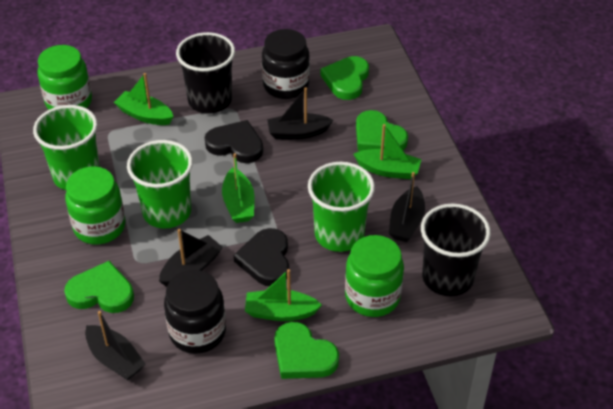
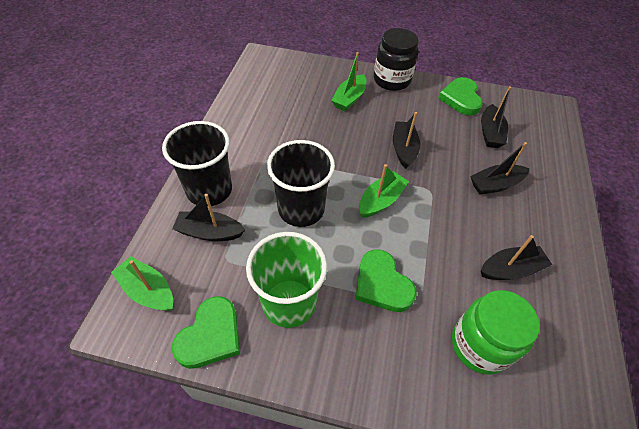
black boat: [85,311,146,380] [159,229,223,287] [267,87,333,140] [389,172,425,242] = 4 -> [172,194,245,241] [393,112,420,169] [470,142,530,195] [481,86,511,148] [481,235,552,280] = 5
black heart: [205,120,263,163] [234,228,289,286] = 2 -> none = 0
black jar: [164,270,226,354] [262,29,310,99] = 2 -> [374,28,419,91] = 1
green boat: [114,73,173,125] [222,153,255,223] [245,269,322,321] [353,124,422,179] = 4 -> [111,256,173,311] [331,52,367,111] [359,164,409,218] = 3
green cup: [33,105,100,190] [127,140,193,228] [308,162,375,252] = 3 -> [246,232,327,328] = 1
green heart: [64,261,134,313] [274,322,339,379] [320,56,369,100] [356,110,408,151] = 4 -> [172,296,240,369] [355,249,417,312] [438,77,483,116] = 3
green jar: [38,45,92,110] [65,166,126,244] [345,235,404,317] = 3 -> [452,290,540,375] = 1

